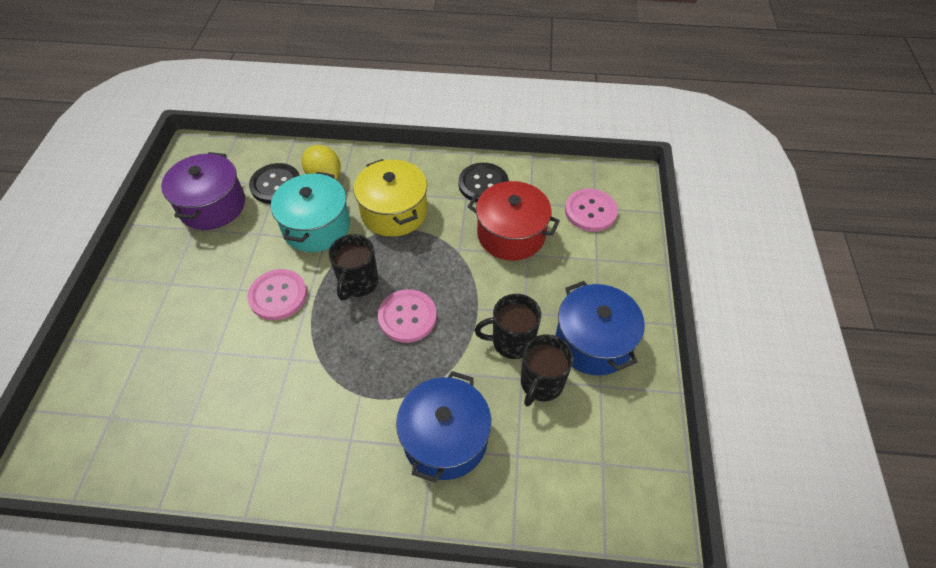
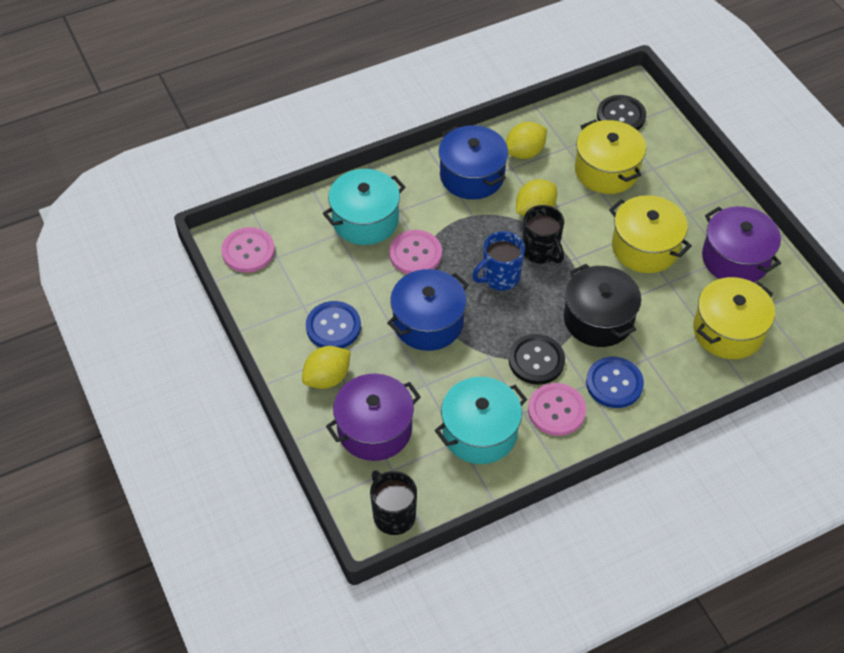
black mug: [329,234,378,300] [475,294,541,359] [521,334,574,407] = 3 -> [370,470,417,535] [522,205,564,264] = 2
black pot: none = 0 -> [564,264,641,347] = 1
blue button: none = 0 -> [306,301,361,348] [586,357,644,408] = 2
blue mug: none = 0 -> [472,231,525,291] = 1
purple pot: [161,152,245,230] = 1 -> [326,374,421,461] [702,206,781,283] = 2
red pot: [468,181,560,261] = 1 -> none = 0
turquoise pot: [271,172,350,252] = 1 -> [323,169,405,245] [435,377,527,464] = 2
yellow lemon: [302,145,341,180] = 1 -> [302,346,351,389] [506,122,547,159] [516,179,557,216] = 3
yellow pot: [354,159,427,237] = 1 -> [575,119,646,194] [609,195,692,273] [693,277,775,359] = 3

